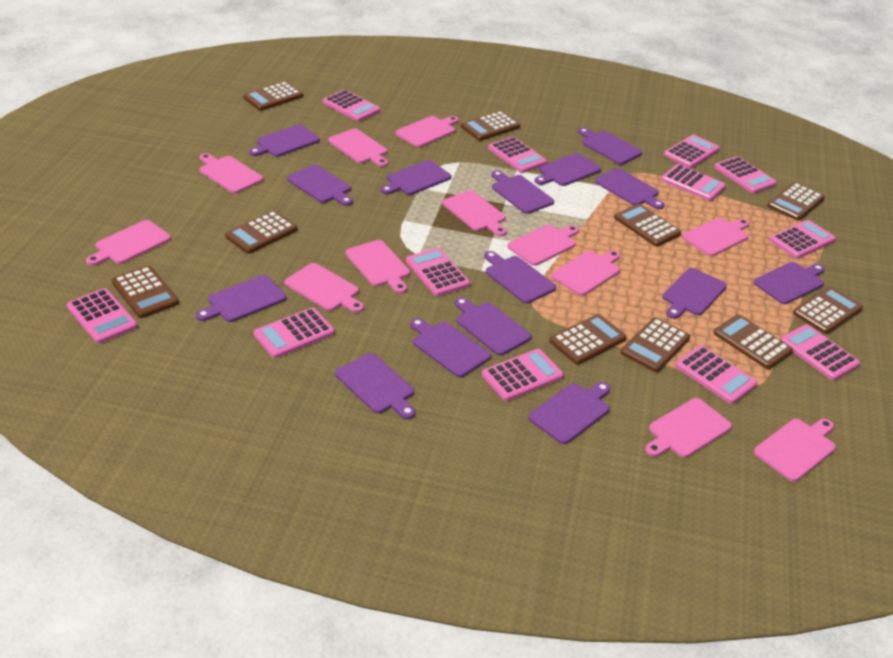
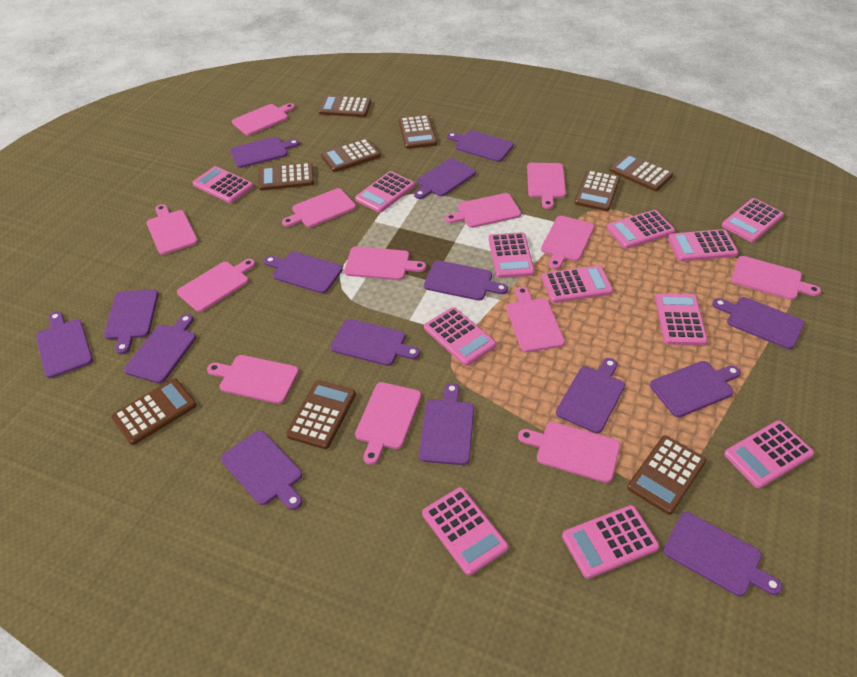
brown calculator: [112,266,179,318] [225,211,297,254] [243,81,303,111] [461,111,520,141] [549,314,627,365] [614,204,681,247] [621,317,690,372] [714,314,793,369] [767,182,825,221] [793,287,863,334] = 10 -> [111,378,197,445] [259,163,314,190] [286,380,356,449] [318,95,371,117] [321,139,381,172] [399,115,437,149] [575,170,620,211] [610,153,673,191] [627,435,707,515] = 9
pink cutting board: [86,220,171,266] [200,153,263,194] [285,263,364,313] [328,128,388,167] [345,240,410,293] [396,116,459,147] [442,190,507,236] [507,225,579,266] [551,250,620,296] [645,398,732,458] [682,218,749,256] [754,419,836,482] = 12 -> [146,204,198,255] [177,259,255,312] [207,355,299,404] [232,103,295,136] [282,188,356,227] [344,247,426,280] [355,382,421,465] [445,193,521,228] [506,286,565,352] [518,422,620,483] [527,163,566,209] [541,216,594,270] [731,256,821,300] = 13

